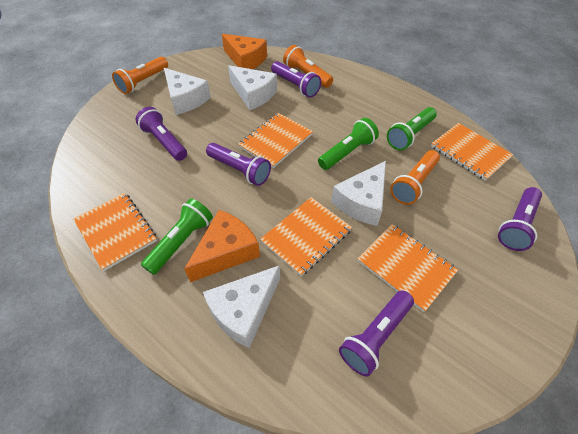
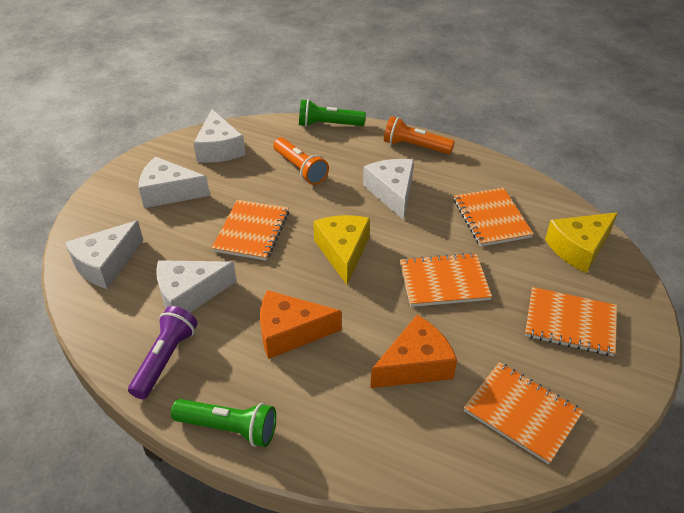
green flashlight: [141,199,213,275] [318,118,379,170] [387,107,437,150] = 3 -> [171,399,276,447] [299,99,366,127] = 2
orange flashlight: [112,57,168,94] [283,45,333,88] [390,150,440,205] = 3 -> [273,138,329,185] [384,116,455,154] = 2
purple flashlight: [136,107,187,161] [206,143,271,186] [271,61,321,98] [339,290,414,377] [498,187,542,251] = 5 -> [128,306,198,399] = 1
white cheese: [164,68,211,115] [203,265,280,348] [228,65,277,110] [331,161,386,226] = 4 -> [65,220,143,289] [139,157,210,208] [156,260,237,313] [193,109,246,163] [363,159,414,220] = 5
yellow cheese: none = 0 -> [313,215,370,285] [545,212,618,273] = 2

